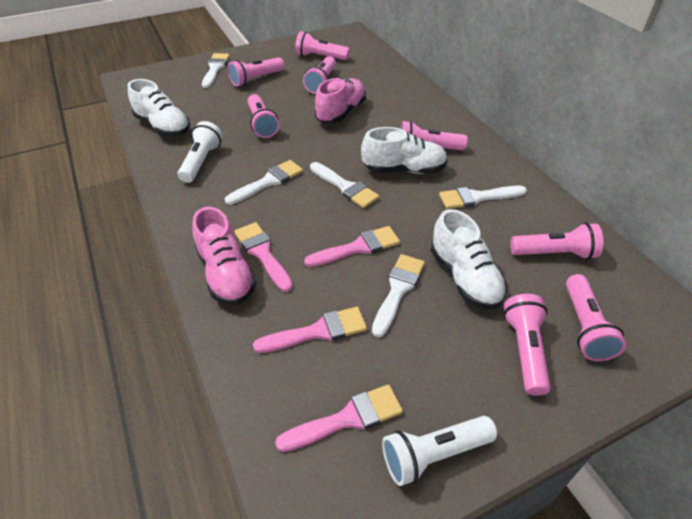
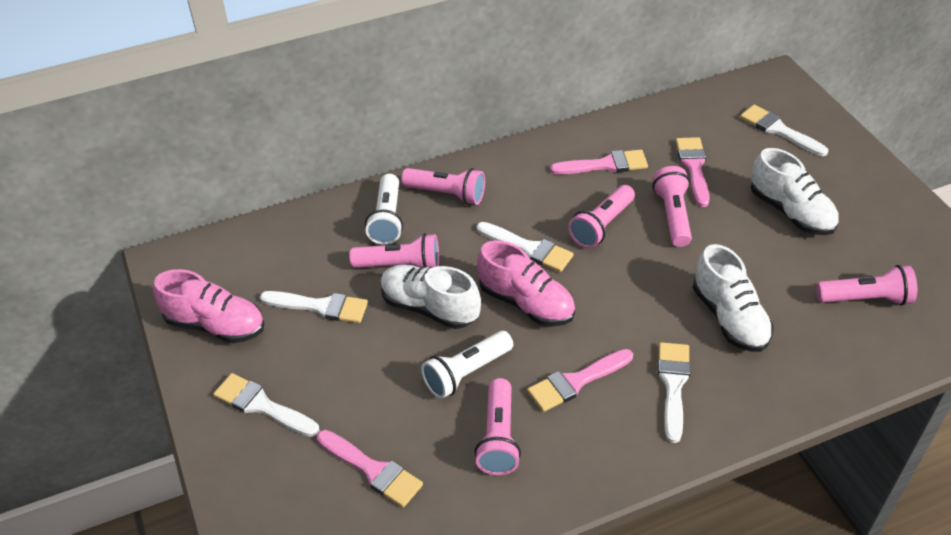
pink flashlight: [228,57,284,87] [248,94,279,138] [295,31,350,60] [303,56,336,94] [400,121,468,151] [503,294,551,396] [511,223,603,260] [566,274,626,361] = 8 -> [350,233,439,268] [401,168,485,205] [475,378,521,475] [568,185,635,248] [653,166,692,247] [816,265,917,306] = 6

